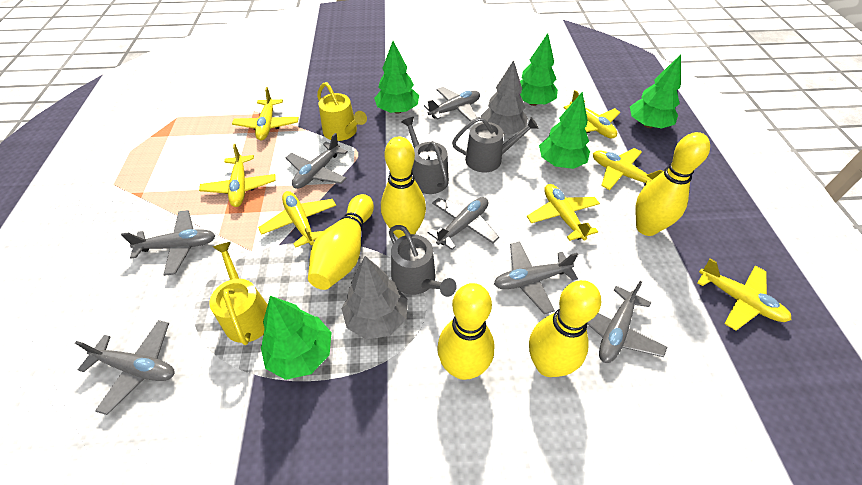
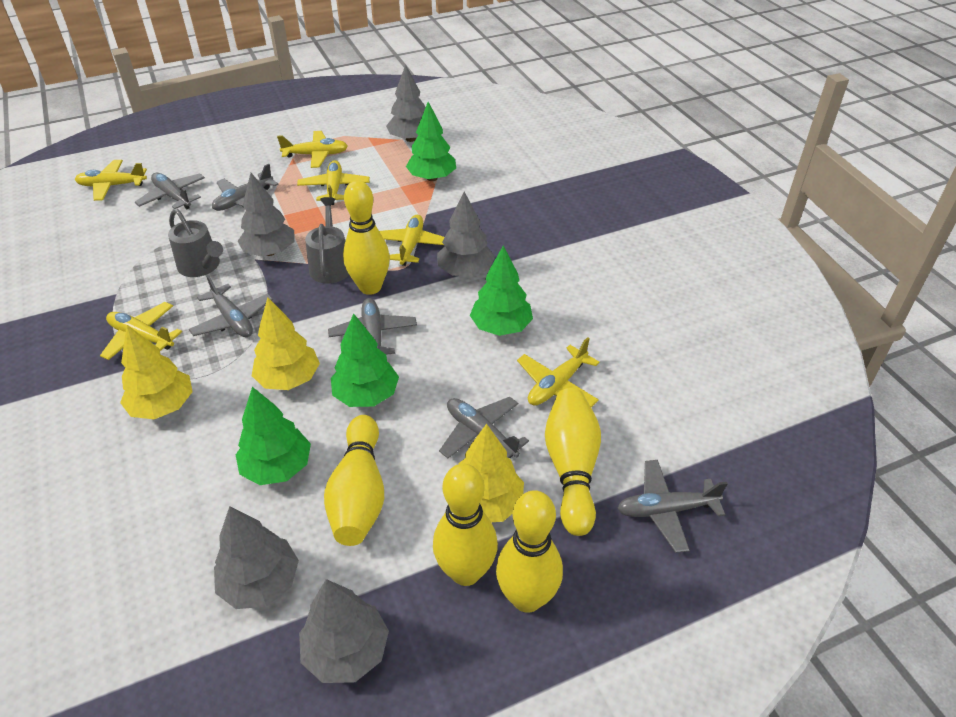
green tree: [261,296,332,380] [374,41,419,114] [520,33,558,106] [539,92,590,169] [630,54,681,128] = 5 -> [236,387,311,485] [331,313,399,407] [406,102,456,181] [470,246,533,336] = 4
grey plane: [75,320,174,415] [121,210,216,276] [285,133,348,189] [424,87,480,121] [427,197,499,250] [494,242,578,314] [587,281,667,363] = 7 -> [135,173,205,209] [189,275,273,337] [212,164,278,211] [328,298,417,355] [439,397,529,459] [617,460,728,553] = 6
grey tree: [341,256,408,339] [481,60,528,134] = 2 -> [214,506,299,609] [237,173,294,256] [299,579,389,683] [386,64,426,142] [437,192,495,277] = 5
grey watering can: [389,225,457,297] [401,117,449,194] [452,117,539,172] = 3 -> [168,208,223,277] [305,197,349,284] = 2
yellow plane: [199,144,276,207] [232,87,299,141] [258,191,336,248] [527,184,600,241] [563,90,620,138] [593,148,663,190] [697,259,791,331] = 7 -> [75,160,147,201] [100,302,182,360] [277,131,348,168] [297,160,370,205] [379,215,444,266] [517,337,600,407] = 6
yellow tree: none = 0 -> [120,325,193,419] [252,298,320,390] [459,424,524,522] = 3
yellow watering can: [209,242,268,345] [317,82,367,141] = 2 -> none = 0

